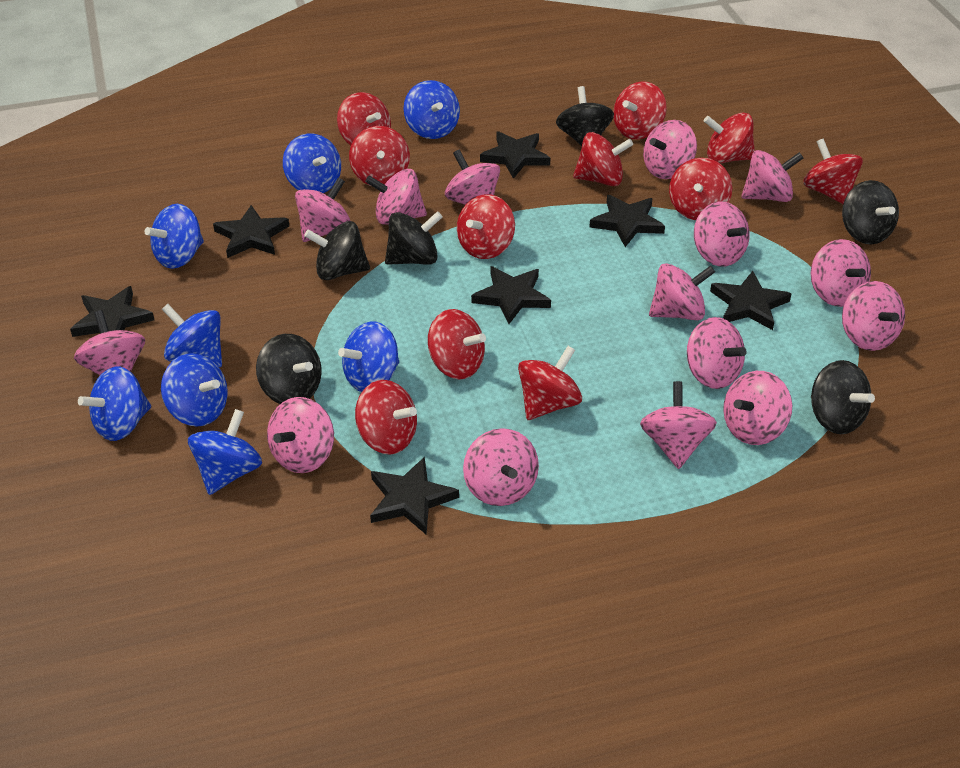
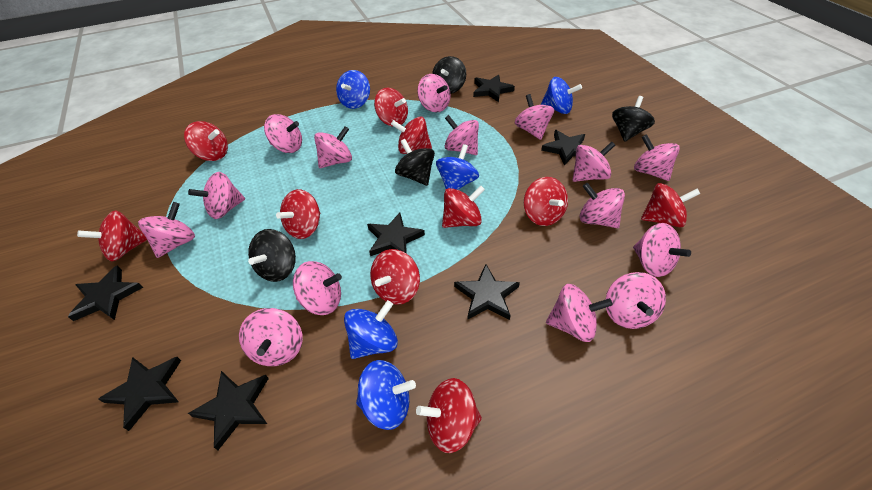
black spinning top: [256,334,322,404] [304,221,370,280] [385,211,443,265] [556,86,614,146] [811,360,875,434] [842,180,899,245] = 6 -> [248,229,296,282] [395,139,435,186] [432,56,466,94] [612,96,655,142] = 4
blue spinning top: [78,367,151,441] [145,204,204,269] [161,353,228,427] [162,304,222,367] [188,409,262,495] [283,133,341,193] [338,322,399,392] [403,80,460,139] = 8 -> [336,70,370,109] [344,300,398,359] [356,360,416,430] [436,144,479,190] [541,77,582,114] = 5
red spinning top: [337,92,391,145] [349,126,410,186] [355,380,417,455] [428,309,486,379] [457,194,515,259] [518,346,582,420] [573,132,633,186] [613,82,667,139] [669,158,732,220] [704,113,755,164] [803,139,863,204] = 11 -> [77,210,147,261] [184,121,228,161] [276,189,320,239] [370,249,420,305] [374,88,408,127] [391,117,432,154] [416,378,482,453] [442,186,485,228] [524,177,568,226] [641,183,700,227] = 10

